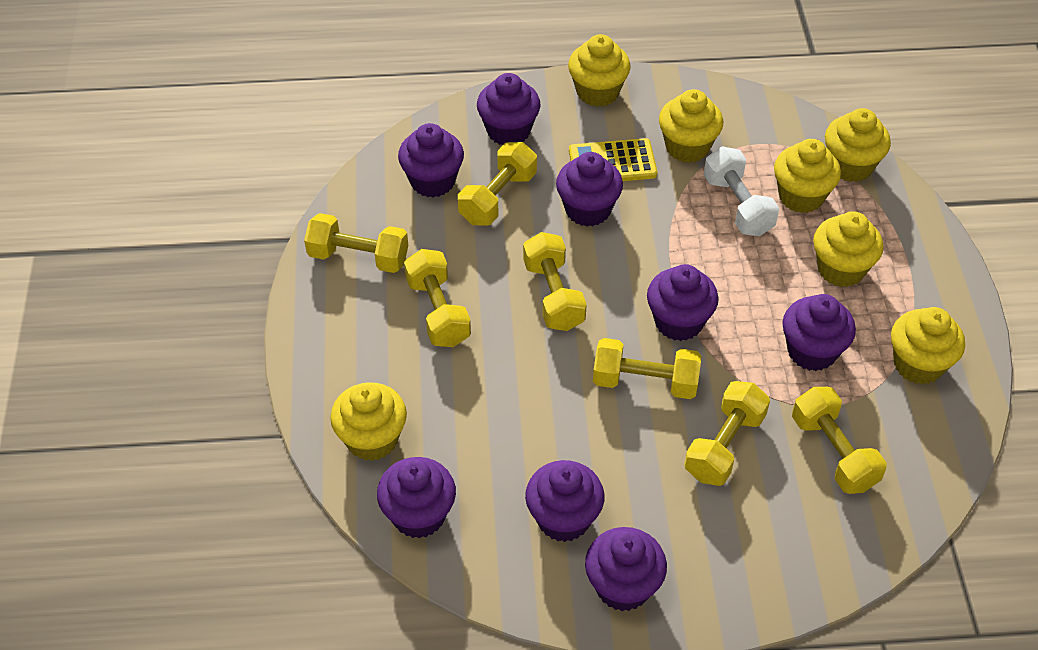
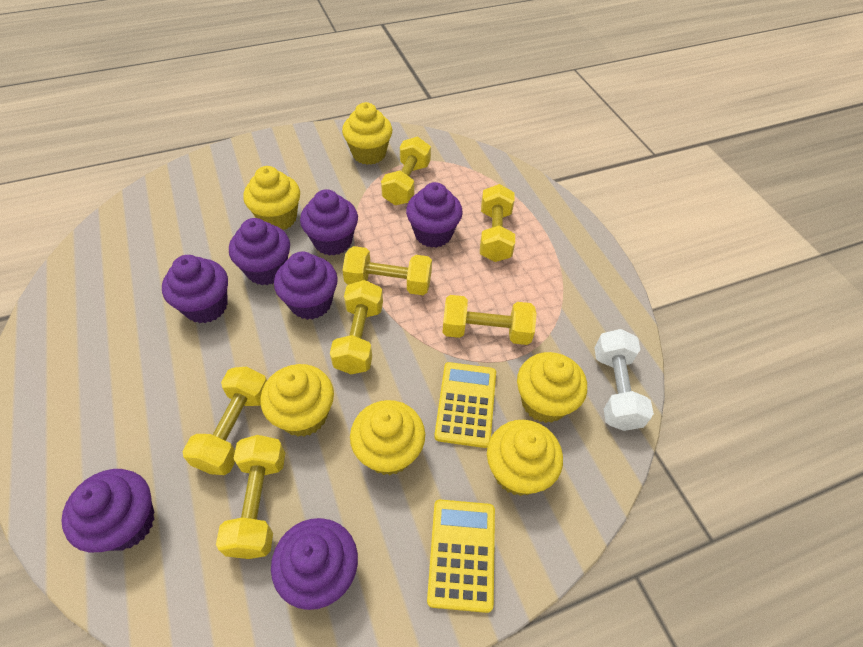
purple cupcake: [377,457,456,539] [398,123,464,198] [477,73,540,145] [525,460,605,542] [556,152,623,226] [585,527,667,611] [647,264,719,341] [782,294,856,371] = 8 -> [61,469,155,552] [162,255,228,323] [229,218,290,285] [271,518,358,610] [274,252,338,320] [300,189,358,256] [406,182,463,248] = 7
yellow calculator: [569,138,657,181] = 1 -> [427,500,495,613] [434,362,496,448] = 2
yellow cupcake: [330,382,407,461] [568,34,631,107] [659,89,723,163] [774,139,841,213] [813,211,883,287] [825,108,891,182] [891,307,965,385] = 7 -> [243,166,300,230] [260,364,334,437] [342,102,392,165] [350,400,425,475] [487,420,563,496] [517,352,587,423] = 6

